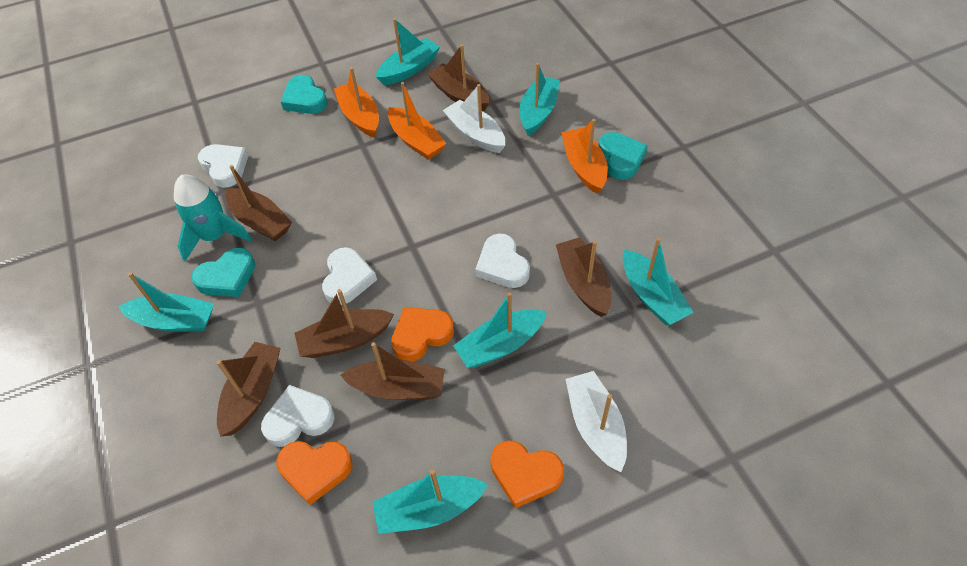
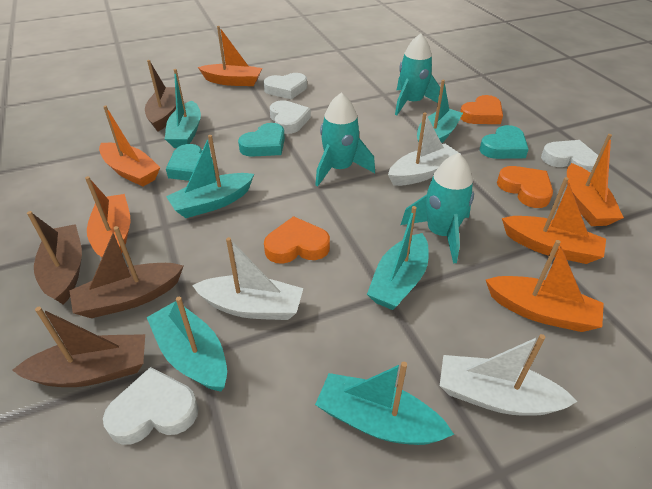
brown boat: [216,342,281,437] [225,165,292,241] [294,289,394,358] [340,342,445,400] [427,44,489,111] [556,237,611,317] = 6 -> [12,307,145,387] [27,211,82,305] [69,226,184,318] [145,60,176,132] = 4
orange boat: [334,67,379,138] [388,82,447,160] [561,119,607,194] = 3 -> [85,176,131,257] [99,105,160,187] [198,26,262,86] [486,240,604,332] [502,177,606,264] [567,134,624,226] = 6
turquoise rocket: [174,175,252,261] = 1 -> [315,93,375,187] [395,33,440,115] [401,153,474,263] = 3
white boat: [443,84,505,153] [566,371,627,472] = 2 -> [192,237,303,320] [388,113,461,186] [440,334,578,416] = 3

